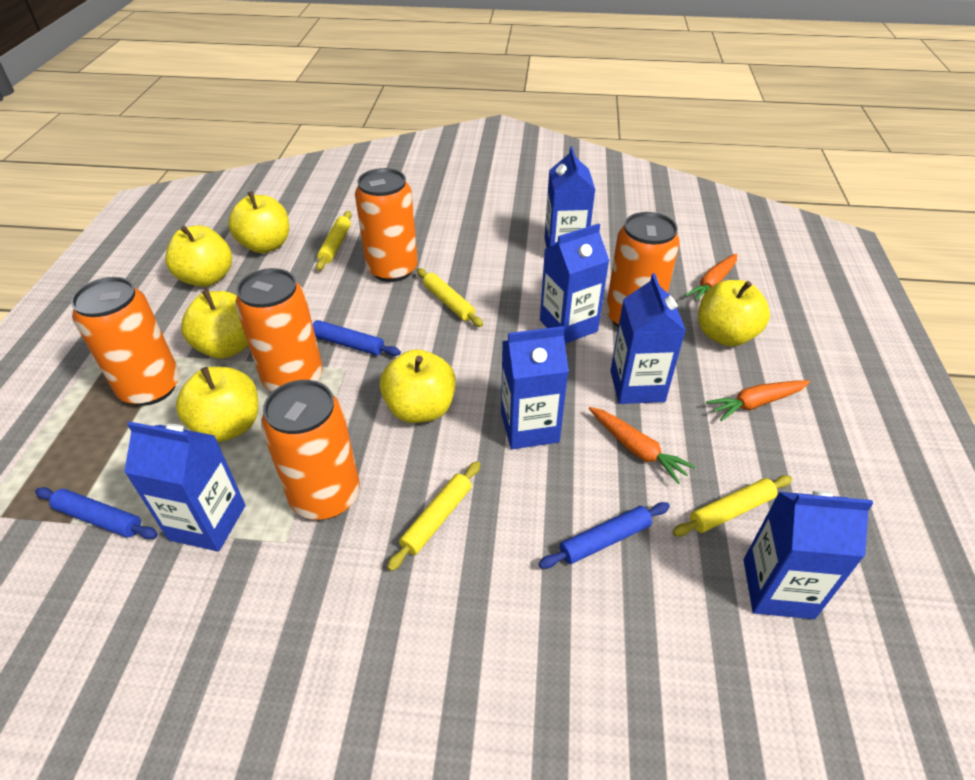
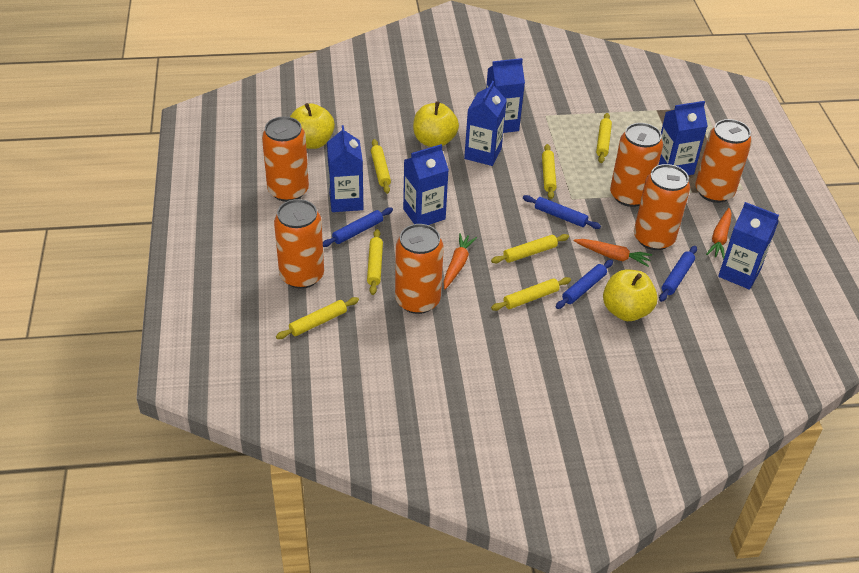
blue rolling pin: [35,487,158,539] [313,320,401,356] [539,502,670,569] = 3 -> [323,208,393,247] [523,195,601,229] [556,260,613,309] [659,246,697,302] = 4
orange can: [71,277,180,406] [235,268,323,392] [261,380,360,520] [355,168,418,282] [606,212,680,327] = 5 -> [262,116,309,202] [274,199,324,289] [395,224,444,314] [610,123,663,207] [634,164,690,250] [695,119,752,203] = 6
yellow apple: [165,225,232,287] [176,367,258,442] [181,289,248,359] [228,191,289,253] [380,349,456,423] [698,280,770,346] = 6 -> [290,103,335,149] [413,101,459,147] [603,270,658,321] = 3
yellow rolling pin: [316,211,352,271] [387,461,480,571] [417,268,483,327] [673,475,792,537] = 4 -> [276,297,359,339] [367,229,383,295] [371,139,391,194] [491,234,569,263] [491,277,571,311] [542,144,557,199] [596,113,612,163] = 7

